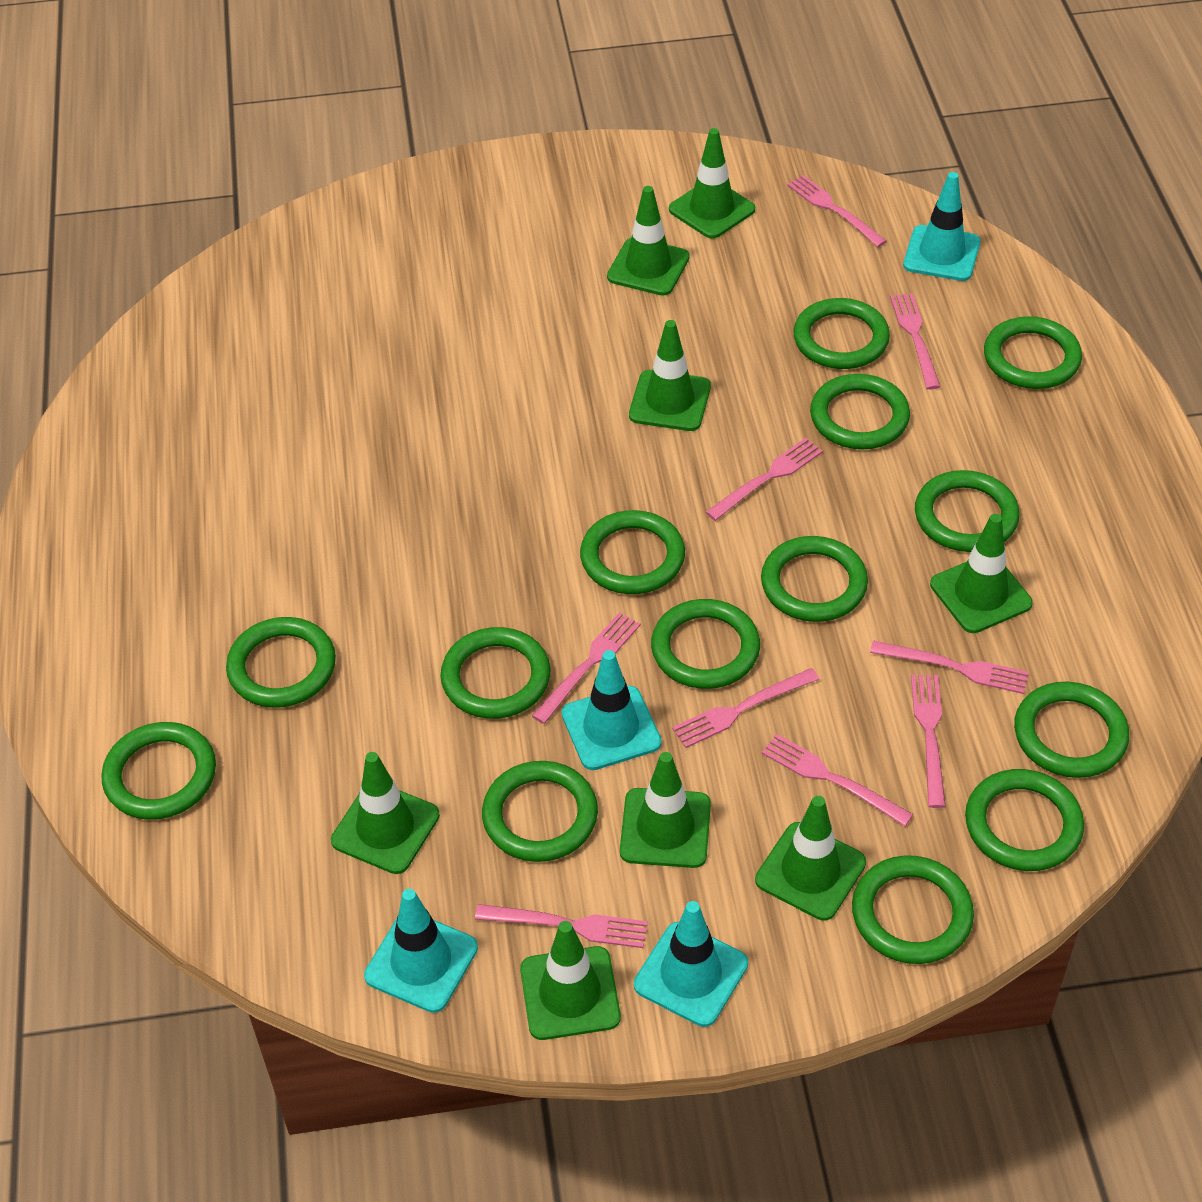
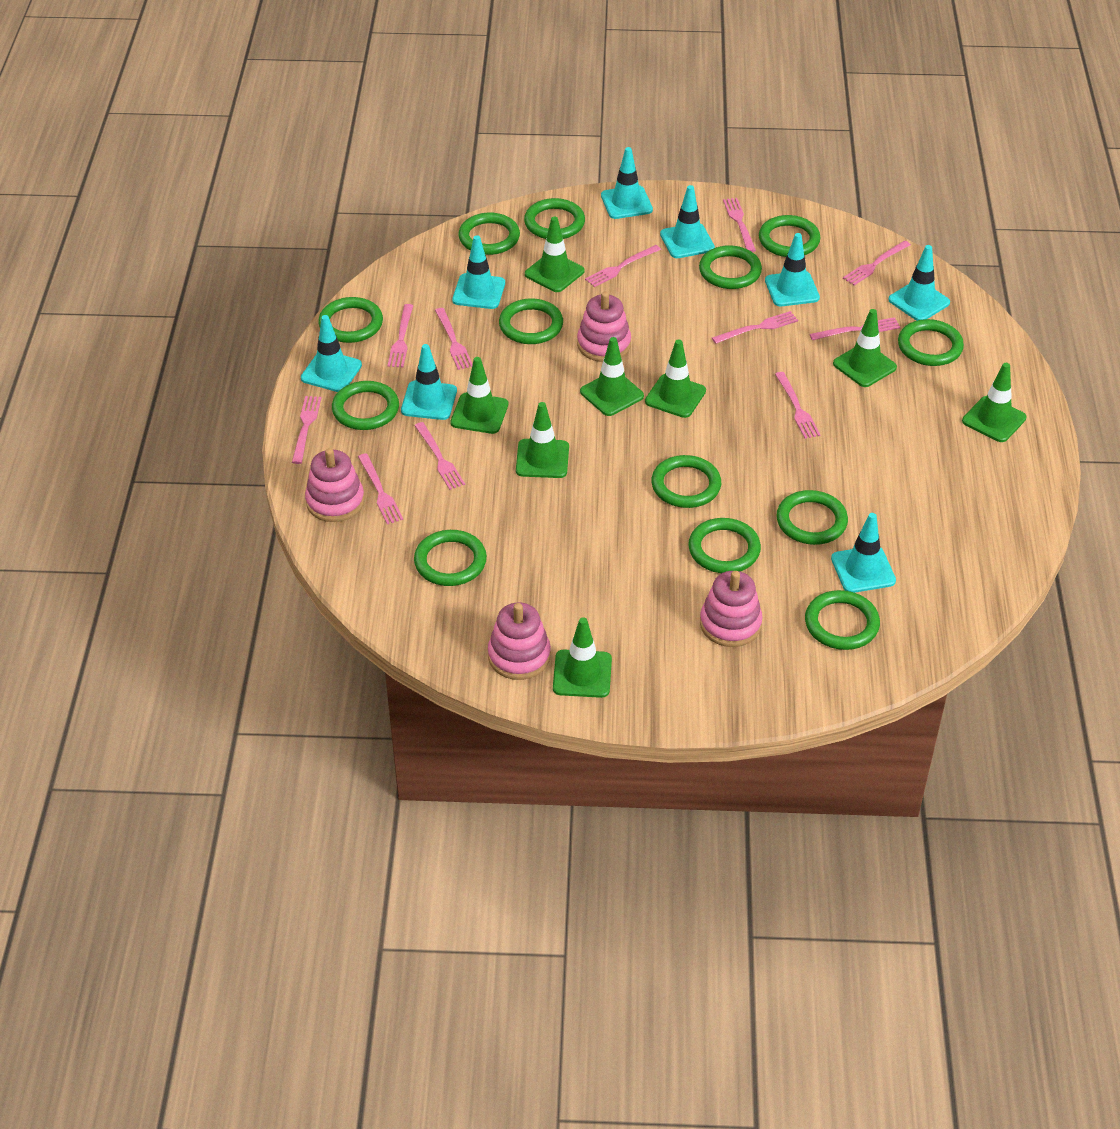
green ring: [101,722,216,820] [226,617,336,708] [440,627,551,719] [482,761,598,862] [580,510,685,594] [651,599,760,689] [761,536,868,622] [793,298,890,369] [810,374,910,449] [852,855,974,964] [915,470,1019,552] [965,769,1084,871] [984,316,1082,389] [1014,682,1129,778] = 14 -> [318,297,383,343] [332,381,399,430] [414,530,487,586] [459,213,520,255] [499,298,563,344] [524,198,585,239] [651,455,721,508] [688,518,761,573] [699,245,762,289] [759,215,820,257] [776,490,848,545] [805,590,880,650] [898,319,964,366] = 13
pink fork: [475,904,648,948] [532,612,641,724] [672,668,820,748] [706,438,823,521] [762,734,914,826] [787,175,887,247] [870,640,1029,694] [890,293,941,389] [911,675,946,808] = 9 -> [292,396,321,464] [358,453,403,524] [387,304,413,367] [414,422,465,490] [435,308,473,370] [585,245,661,287] [712,311,798,344] [723,198,756,252] [775,372,821,439] [810,317,900,340] [843,241,911,285] = 11
pink stacking toy: none = 0 -> [305,448,365,522] [488,602,551,680] [577,292,631,362] [700,571,763,647] = 4
turquoise traffic cone: [364,889,478,1013] [562,650,662,770] [634,901,748,1027] [903,172,981,281] = 4 -> [301,315,362,392] [401,344,457,420] [452,235,505,309] [601,147,653,219] [660,185,715,258] [765,233,820,306] [831,513,896,593] [888,245,950,321] = 8

